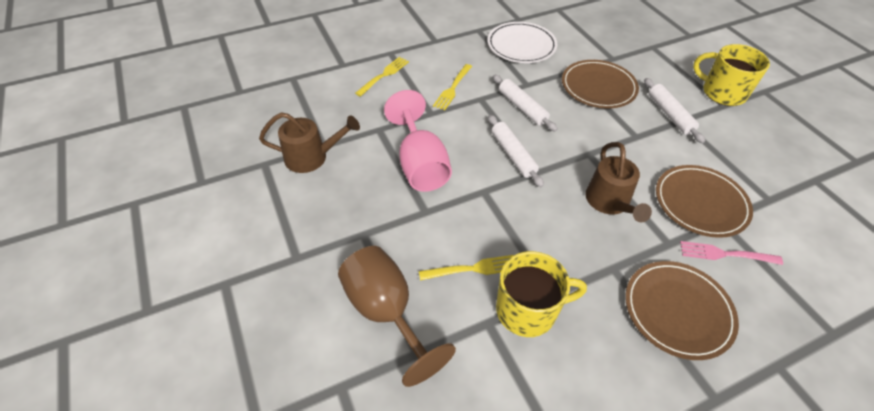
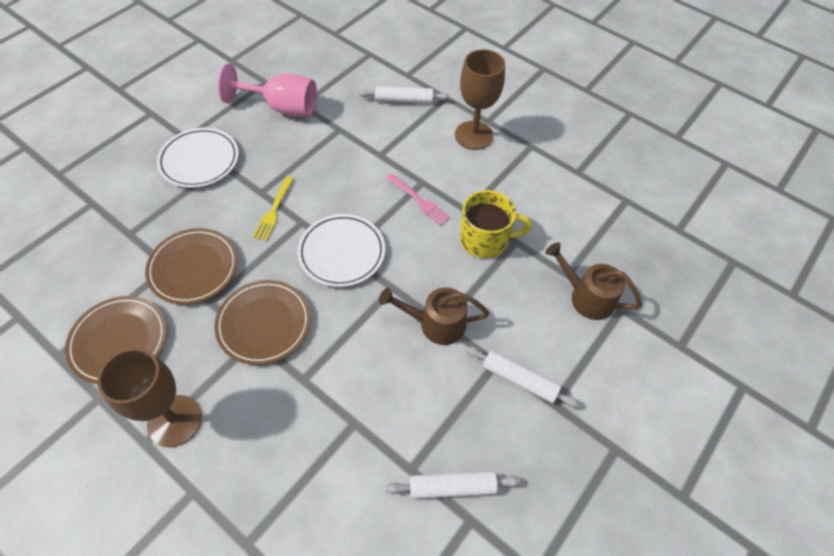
brown goblet: [338,246,456,387] = 1 -> [97,348,202,447] [455,49,505,150] = 2
white plate: [487,22,557,63] = 1 -> [157,128,239,188] [297,214,385,287] = 2
yellow fork: [355,57,409,97] [419,255,514,281] [433,64,472,110] = 3 -> [253,176,294,241] = 1
yellow mug: [496,251,587,337] [693,44,770,106] = 2 -> [460,190,532,258] = 1

